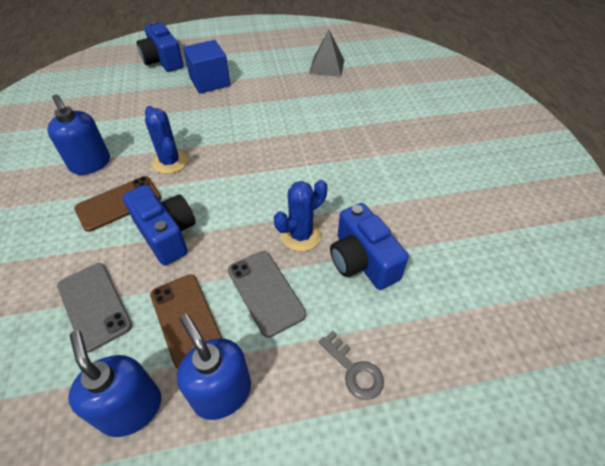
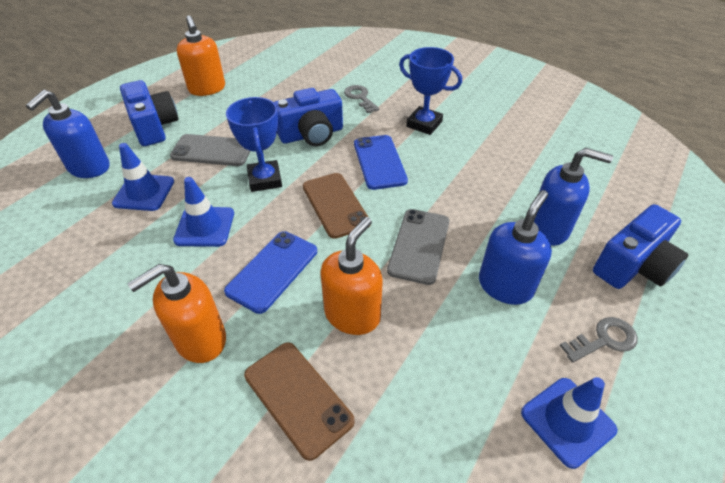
blue cactus: [145,106,188,174] [274,180,327,251] = 2 -> none = 0
blue cube: [183,40,231,94] = 1 -> none = 0
blue phone: none = 0 -> [224,231,317,314] [354,135,408,190] = 2
blue traffic cone: none = 0 -> [112,143,174,211] [173,177,234,247] [521,377,617,469] = 3
blue trophy: none = 0 -> [226,97,282,192] [399,47,462,135] = 2
grey key: [319,331,384,400] = 1 -> [344,85,379,113] [559,317,638,363] = 2
grey pyramid: [309,30,344,77] = 1 -> none = 0
orange soap dispenser: none = 0 -> [127,264,226,363] [177,15,225,96] [320,217,383,335] = 3

